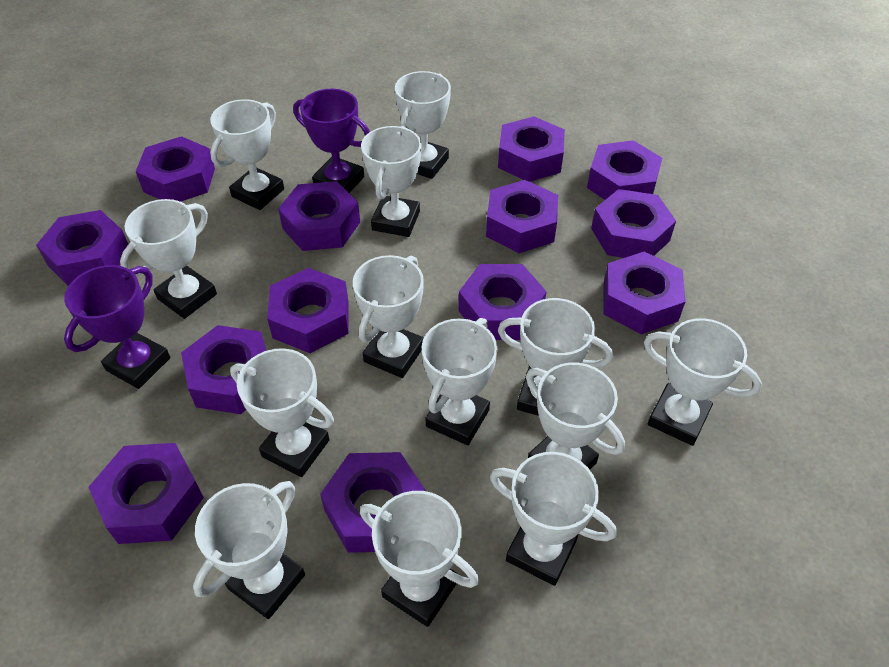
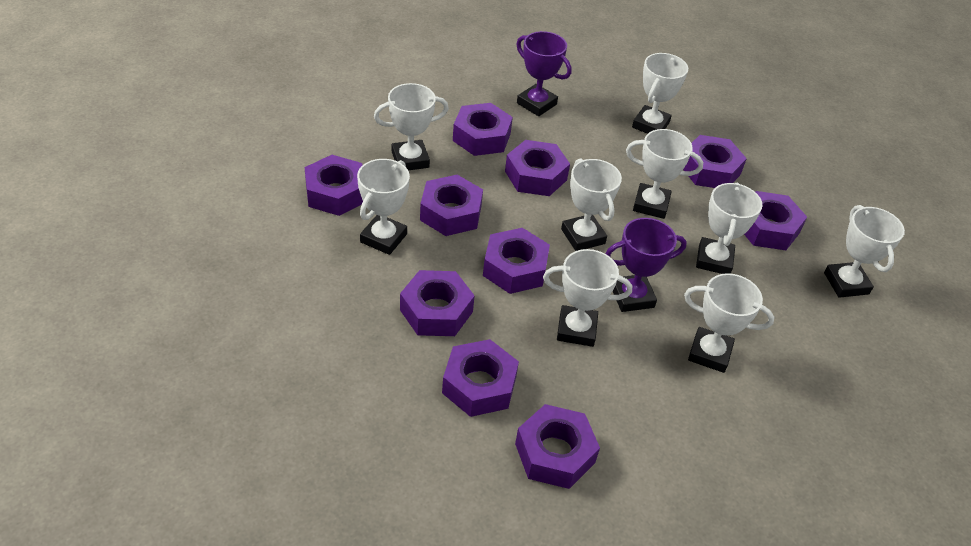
purple nut: [36,210,128,286] [88,443,204,544] [136,136,215,202] [181,325,266,414] [267,268,348,353] [278,181,360,251] [320,452,426,553] [459,264,547,340] [486,180,558,253] [498,116,565,182] [587,140,662,200] [591,189,676,258] [603,251,685,334] = 13 -> [305,155,363,216] [400,270,475,336] [420,175,483,236] [442,339,519,417] [453,103,513,156] [483,228,550,294] [505,140,570,196] [515,404,600,489] [683,135,747,188] [744,191,807,250] = 10
white trophy: [120,199,217,319] [193,481,305,619] [210,99,284,210] [230,348,334,477] [353,255,424,378] [360,491,479,627] [361,126,422,237] [395,71,451,179] [421,318,498,445] [490,452,617,586] [498,298,613,416] [526,363,625,469] [644,318,762,446] = 13 -> [357,159,410,255] [374,83,449,171] [543,249,632,347] [561,158,622,251] [626,129,703,219] [632,53,688,134] [684,273,775,373] [696,182,762,274] [824,205,905,298] = 9

